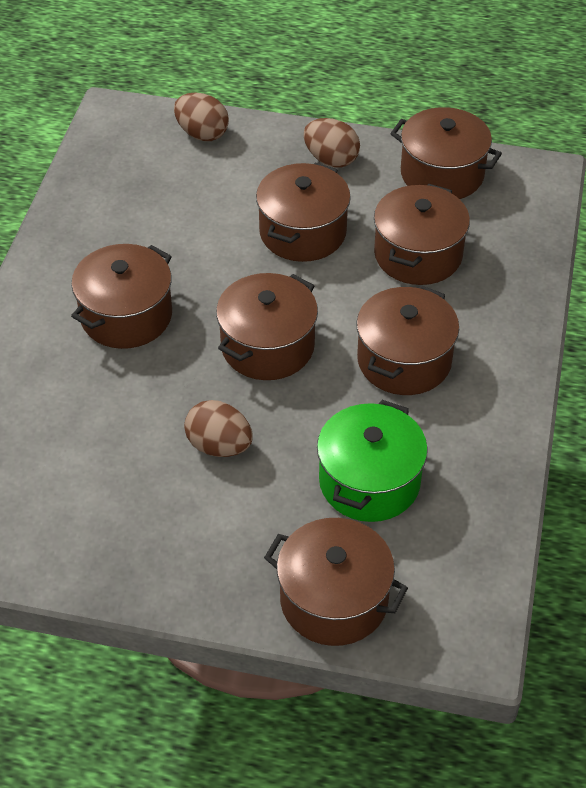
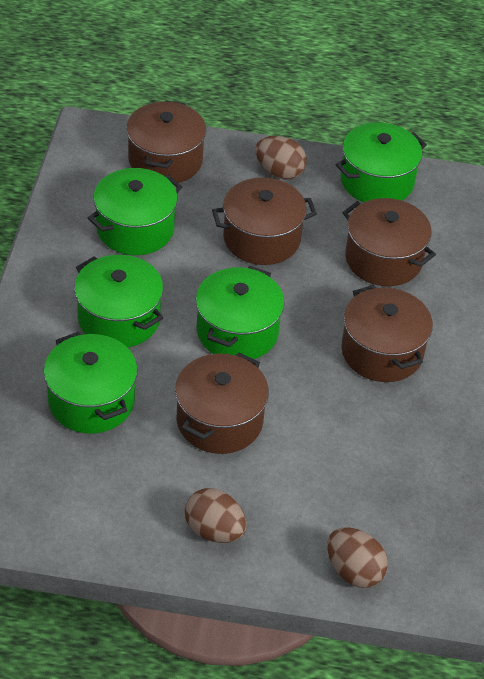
brown pot: [71,244,172,349] [216,273,318,380] [256,163,351,262] [264,518,408,646] [356,285,459,395] [374,184,470,285] [390,107,502,199] = 7 -> [126,100,206,183] [175,352,269,454] [212,178,317,265] [341,285,433,382] [342,198,436,286] = 5
green pot: [317,400,428,522] = 1 -> [44,332,138,434] [74,255,163,347] [88,168,182,255] [196,266,285,359] [336,122,427,202] = 5

